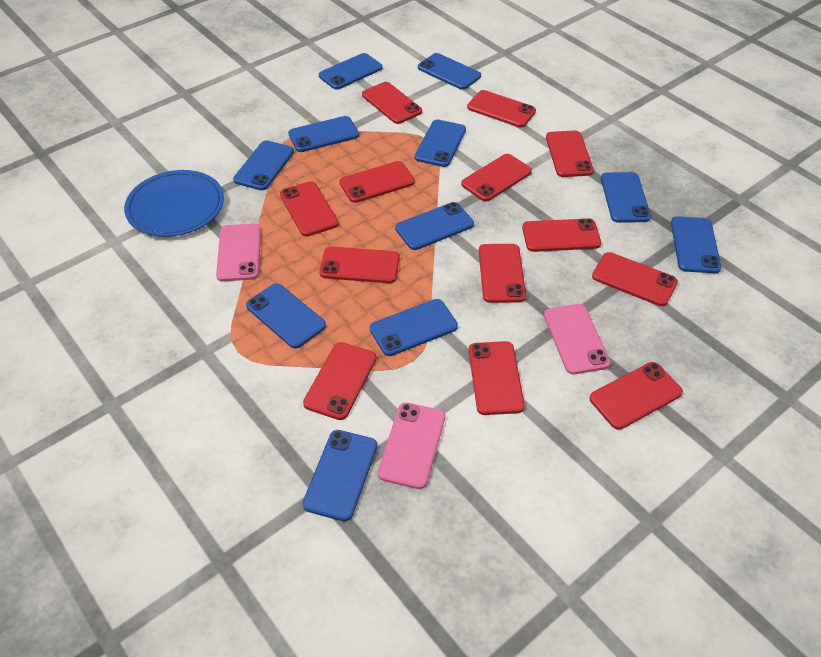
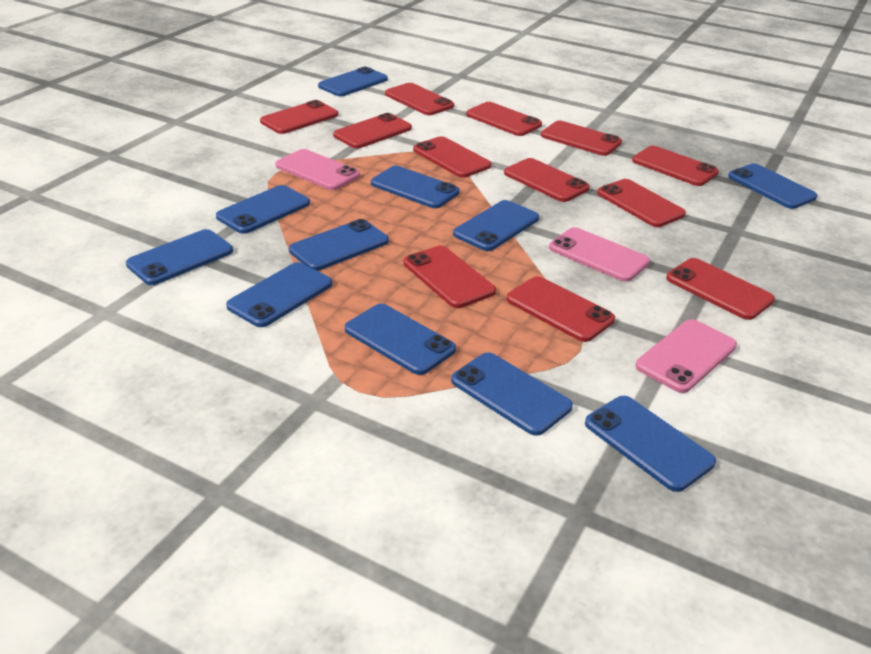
blue plate: [124,170,224,237] = 1 -> none = 0
red phone: [280,181,339,237] [303,342,377,420] [319,246,400,283] [340,161,415,203] [362,82,422,124] [461,154,532,202] [467,90,536,127] [469,341,525,415] [479,244,526,303] [522,218,601,252] [546,130,594,177] [590,362,683,430] [592,252,678,306] = 13 -> [260,100,338,134] [333,113,412,148] [385,83,454,115] [404,246,496,308] [413,136,491,178] [466,102,542,136] [504,158,590,202] [506,276,615,342] [541,121,622,156] [597,179,686,227] [632,146,719,186] [666,258,775,320] = 12

